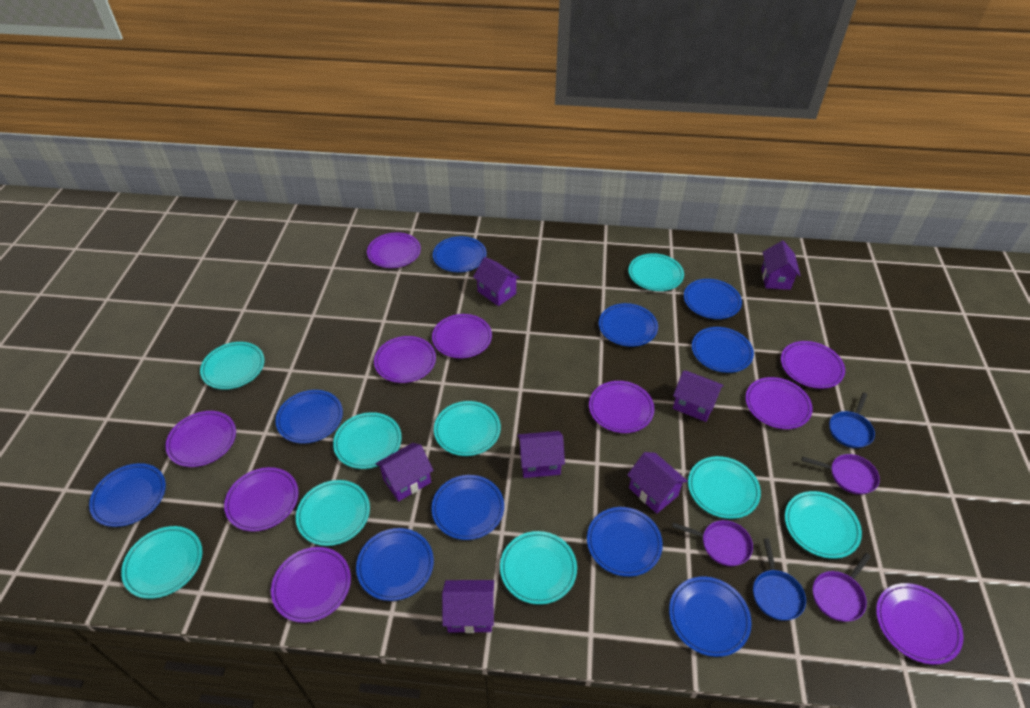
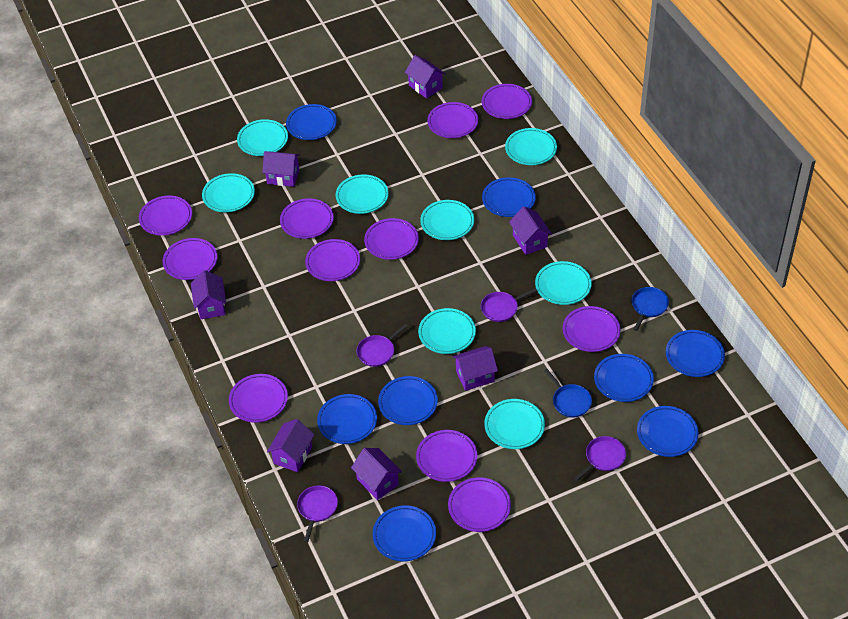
blue plate: [89,463,166,527] [275,390,343,444] [356,528,434,601] [431,475,504,540] [433,236,487,272] [587,507,663,577] [599,303,658,347] [669,576,752,657] [684,279,742,319] [692,327,754,373] = 10 -> [286,104,337,140] [317,394,377,444] [373,505,436,561] [378,376,438,425] [482,177,536,217] [594,354,654,402] [637,406,698,457] [666,330,725,377] = 8
purple pan: [672,520,753,566] [802,454,880,495] [813,553,871,622] = 3 -> [297,485,338,543] [357,324,408,367] [481,288,537,322] [574,436,626,481] = 4
purple plate: [165,411,236,467] [224,467,299,532] [271,547,351,623] [367,232,421,268] [374,336,436,383] [432,314,492,358] [589,381,654,433] [746,377,813,429] [781,341,845,389] [876,583,964,665] = 10 -> [139,196,192,235] [163,238,217,280] [229,374,288,423] [280,198,334,239] [305,239,360,281] [364,218,419,260] [416,430,477,482] [427,102,478,138] [448,477,511,532] [482,84,532,119] [563,306,620,352] = 11
turquoise plate: [121,526,202,599] [200,342,264,390] [296,480,370,546] [333,412,402,469] [434,401,501,456] [500,531,577,605] [628,253,684,291] [688,456,761,519] [785,491,862,559] = 9 -> [202,173,255,212] [237,119,288,156] [336,175,389,214] [418,308,476,354] [420,200,474,240] [484,399,545,449] [505,128,557,165] [535,261,592,305] = 8

